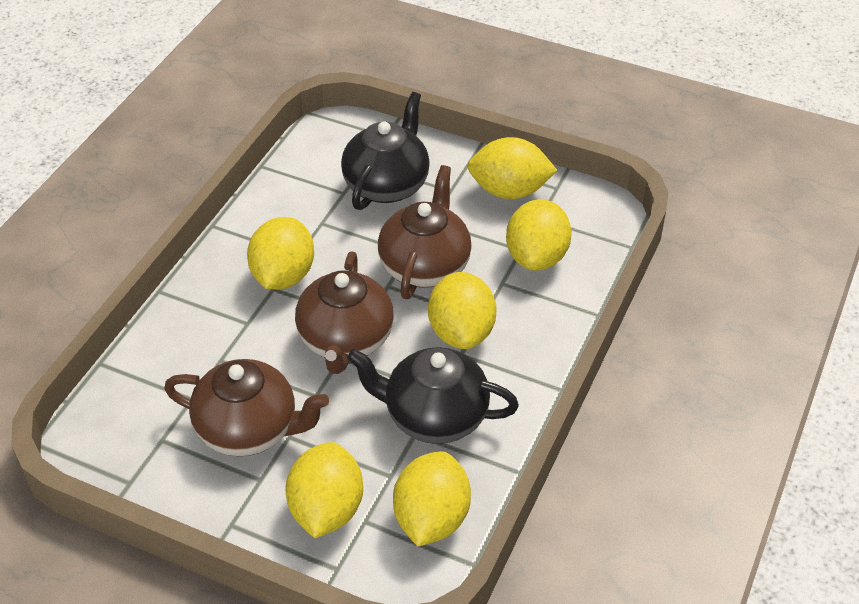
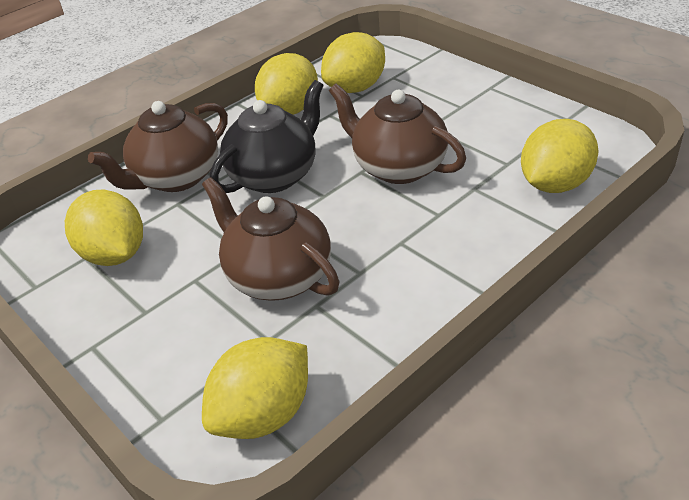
black teapot: [341,92,430,210] [347,347,519,444] = 2 -> [210,80,324,193] = 1
yellow lemon: [247,217,314,290] [285,442,363,538] [393,451,471,547] [428,272,497,349] [467,137,558,199] [506,199,572,271] = 6 -> [65,190,143,266] [202,337,308,439] [255,53,318,115] [321,32,385,93] [521,119,598,193] = 5

